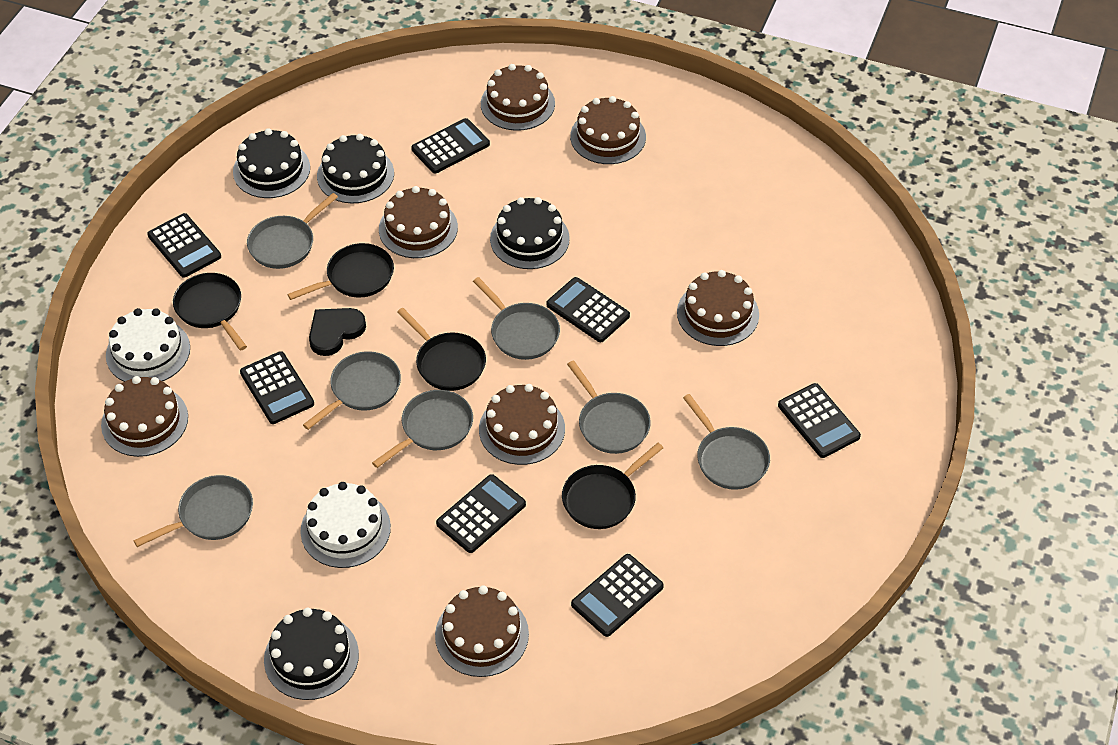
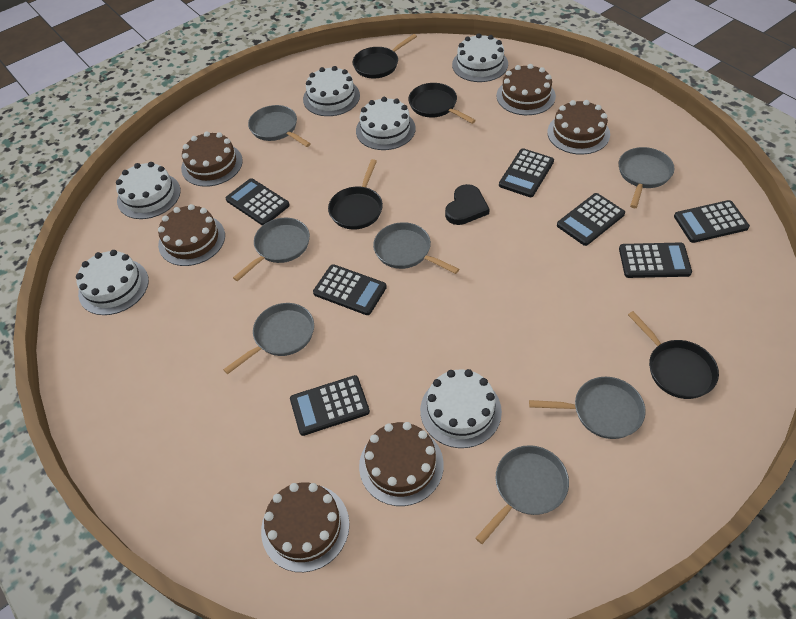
black cake: [233,128,310,198] [264,608,359,700] [317,134,394,203] [490,197,570,269] = 4 -> none = 0
brown cake: [101,376,188,457] [379,186,458,258] [435,585,529,677] [479,384,565,465] [481,64,555,131] [570,96,646,164] [677,270,759,346] = 7 -> [158,204,225,266] [181,131,243,187] [261,482,350,572] [359,422,444,506] [496,64,556,115] [547,100,610,155] = 6
white cake: [106,308,190,382] [300,482,391,568] = 2 -> [76,250,149,315] [116,162,181,219] [303,66,360,116] [356,97,416,150] [420,369,502,448] [452,33,508,82] = 6

